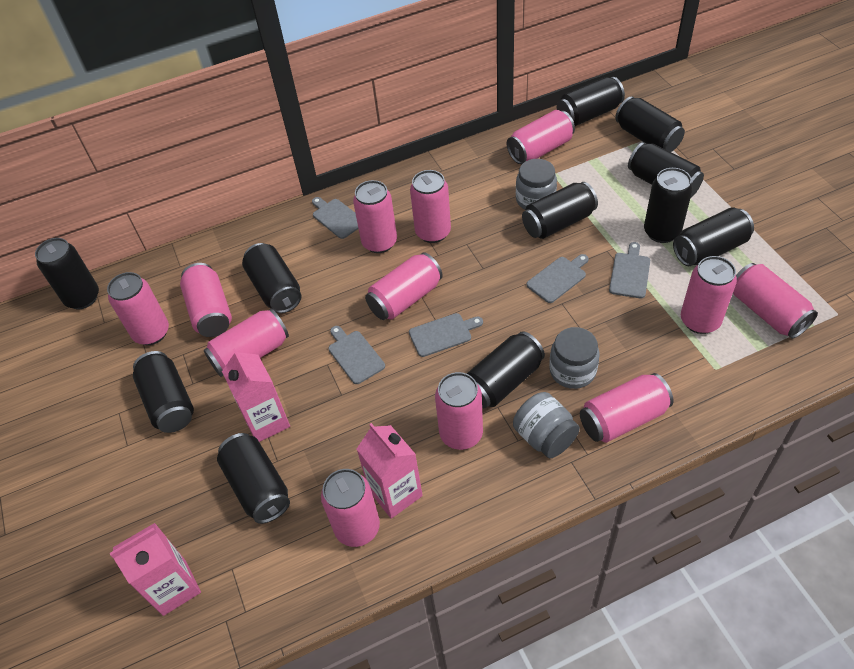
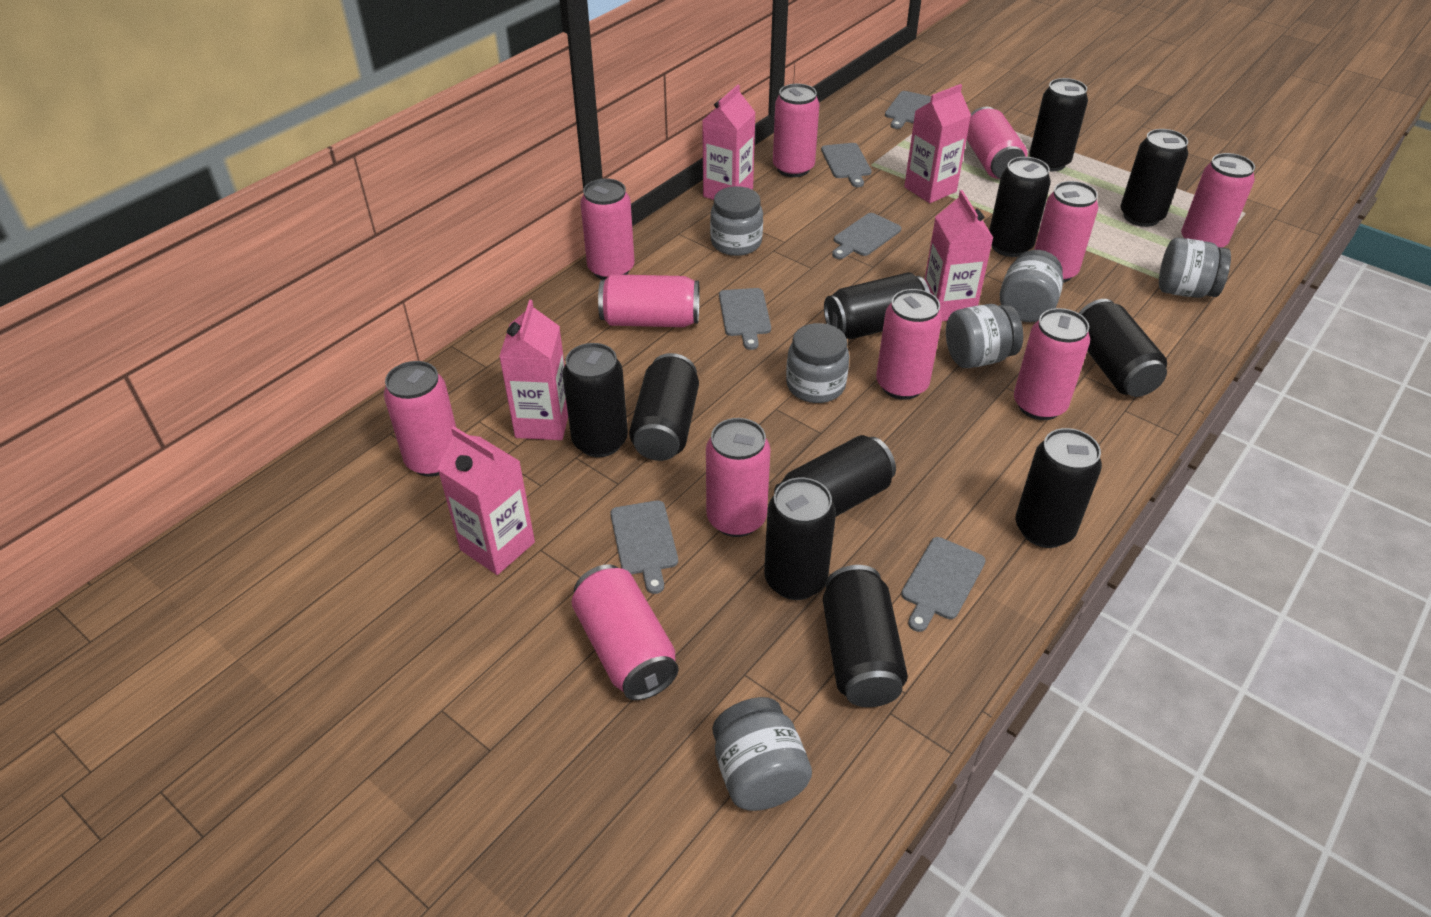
grey cutting board: [312,197,358,239] [328,326,385,384] [409,313,483,357] [526,254,589,303] [609,242,650,298] = 5 -> [610,500,678,594] [719,288,771,350] [821,143,871,187] [832,213,901,259] [885,91,931,129] [901,537,986,632] = 6
grey jar: [513,392,580,458] [516,159,557,210] [549,327,599,389] = 3 -> [710,186,763,256] [713,697,812,811] [786,323,849,403] [946,304,1023,368] [1000,250,1063,322] [1159,238,1231,298] = 6
pink can: [107,272,169,345] [180,263,232,337] [204,309,289,377] [321,469,380,547] [353,180,397,253] [365,252,443,320] [410,170,451,243] [435,372,483,450] [507,110,575,164] [580,373,673,443] [681,256,737,334] [733,263,818,339] = 12 -> [384,361,456,477] [572,564,678,700] [580,178,635,280] [598,274,699,327] [706,418,771,537] [773,84,819,177] [876,289,943,400] [967,107,1027,179] [1014,308,1090,420] [1034,181,1098,283] [1181,153,1255,247] = 11
pink carton: [110,523,201,616] [222,348,290,442] [357,423,423,519] = 3 -> [438,426,535,575] [499,300,568,440] [702,85,756,200] [904,84,971,203] [925,190,993,321] = 5

